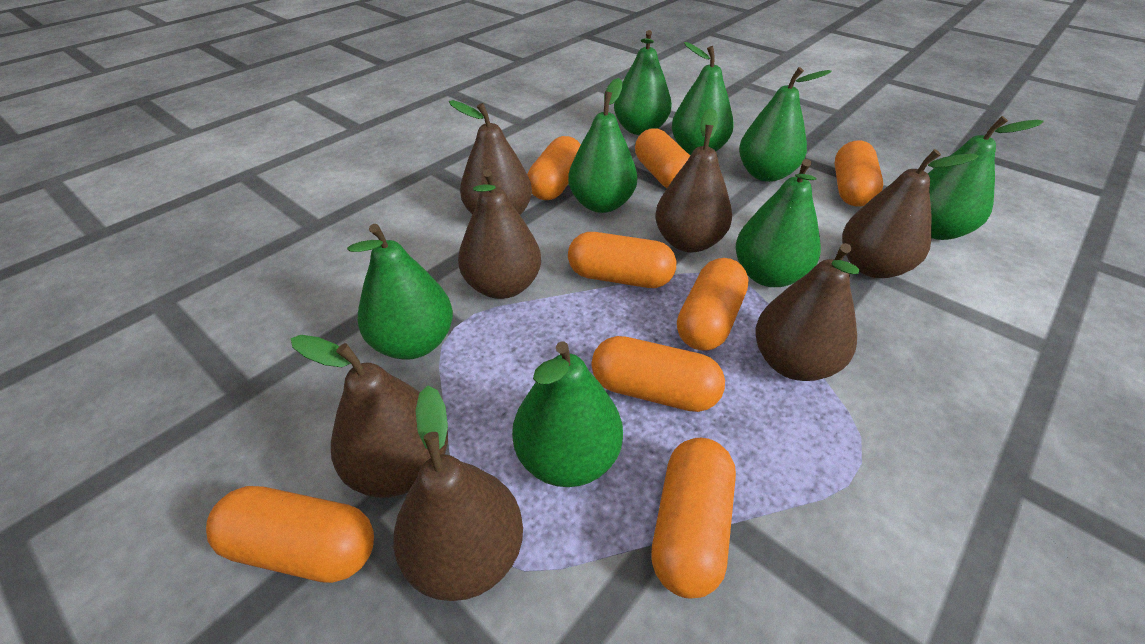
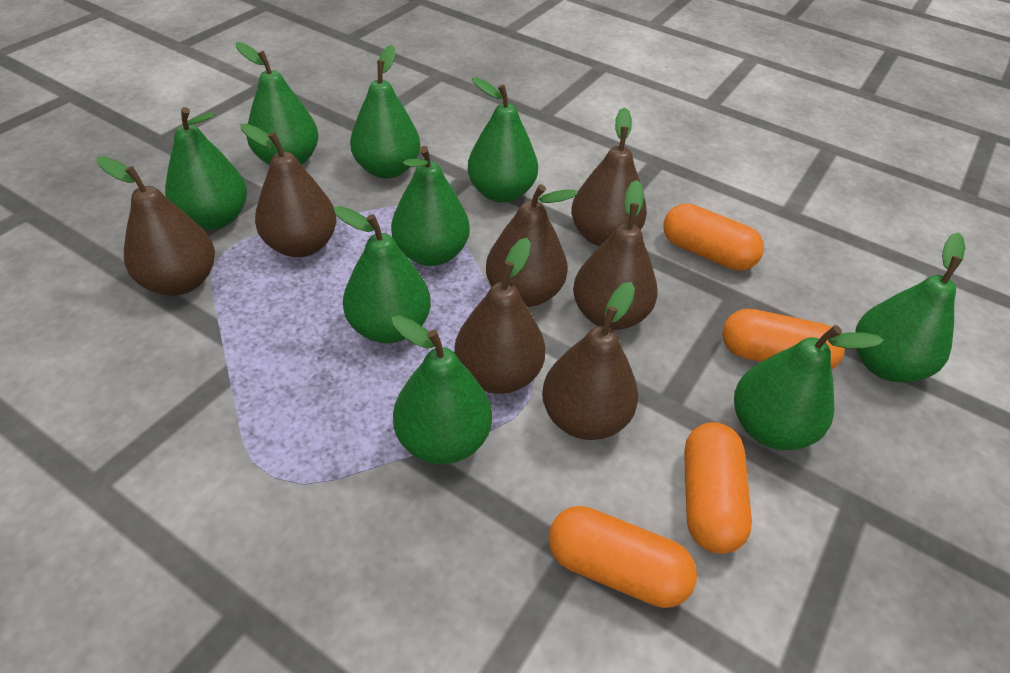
green pear: [347,224,453,360] [512,342,623,487] [568,78,638,213] [614,30,672,135] [672,42,734,155] [736,159,821,287] [739,67,831,182] [928,116,1044,240] = 8 -> [165,107,247,230] [236,42,319,165] [333,206,431,343] [350,45,420,179] [391,146,470,266] [391,315,492,464] [468,77,538,203] [734,325,884,450] [855,233,965,382] = 9
orange capsule: [206,486,374,583] [527,136,581,200] [568,232,676,288] [591,336,725,412] [635,128,690,188] [651,438,736,599] [677,258,749,350] [834,141,883,207] = 8 -> [548,506,697,608] [664,203,764,271] [684,422,752,554] [722,309,845,370] = 4

